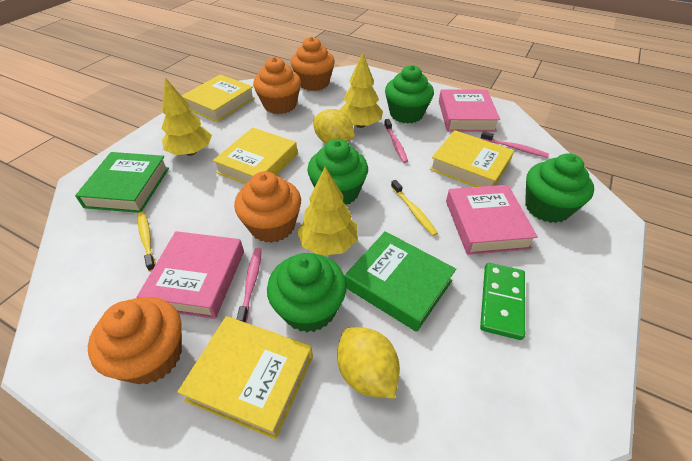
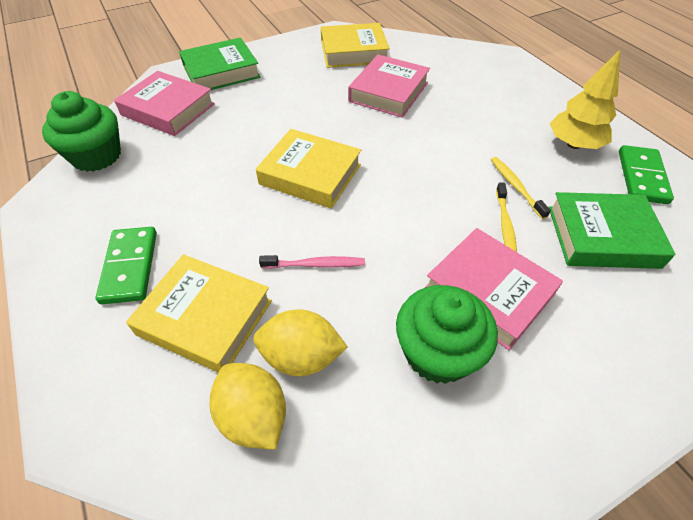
green cupcake: [267,253,347,332] [307,139,368,205] [385,65,434,123] [525,153,594,223] = 4 -> [42,91,121,172] [396,285,498,384] = 2
green domino: [480,263,525,340] = 1 -> [95,227,157,304] [619,145,674,204] = 2
orange cupcake: [88,297,182,384] [234,171,301,243] [253,57,301,114] [291,37,335,91] = 4 -> none = 0
pink toothbrush: [237,248,262,323] [384,119,408,163] [481,131,549,158] = 3 -> [259,255,365,269] = 1
yellow book: [177,316,313,439] [182,74,255,122] [213,127,298,184] [430,130,514,187] = 4 -> [126,254,272,372] [256,129,361,209] [321,23,390,68] = 3
yellow tree: [161,77,212,156] [297,167,357,256] [340,52,383,128] = 3 -> [550,50,620,149] = 1

